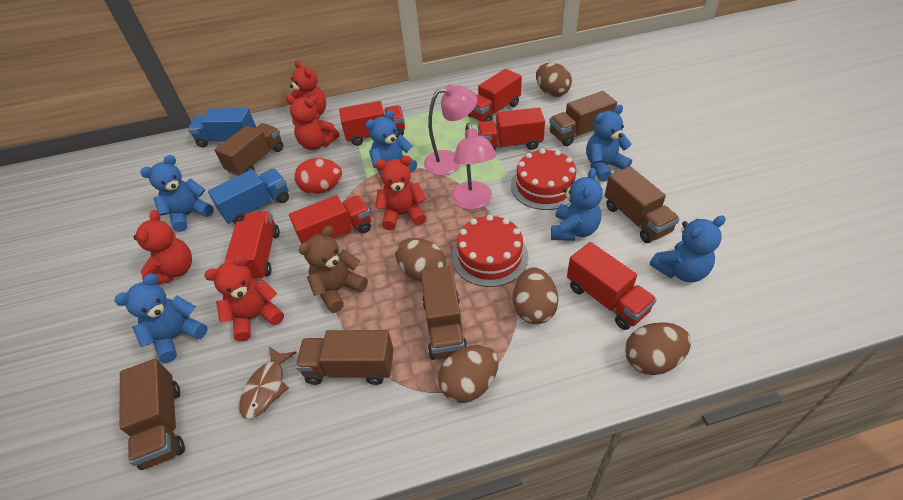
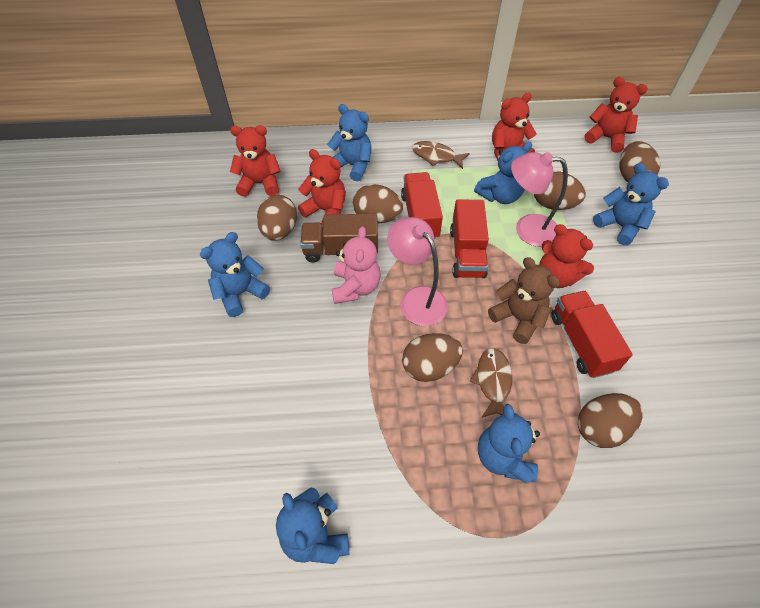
blue truck: [188,108,256,148] [208,168,289,224] = 2 -> none = 0
brown egg: [395,238,446,283] [438,345,499,403] [513,267,559,324] [536,63,572,97] [625,323,691,375] = 5 -> [257,195,297,241] [353,184,403,223] [402,333,463,382] [534,171,586,210] [578,393,643,448] [620,141,660,182] = 6
brown fish: [239,347,297,419] = 1 -> [412,141,470,169] [470,348,512,418] = 2
brown truck: [119,359,185,470] [215,123,283,176] [296,330,393,385] [421,266,468,360] [549,91,617,146] [605,166,680,243] = 6 -> [300,214,378,263] = 1
pink teddy bear: none = 0 -> [332,226,381,304] = 1
red cake: [452,215,529,287] [511,149,577,210] = 2 -> none = 0
red egg: [294,158,342,194] = 1 -> none = 0
red truck: [225,211,280,281] [289,195,371,244] [339,101,405,146] [468,69,522,122] [477,107,545,150] [567,242,657,330] = 6 -> [401,172,443,239] [450,199,489,278] [551,291,633,378] = 3

